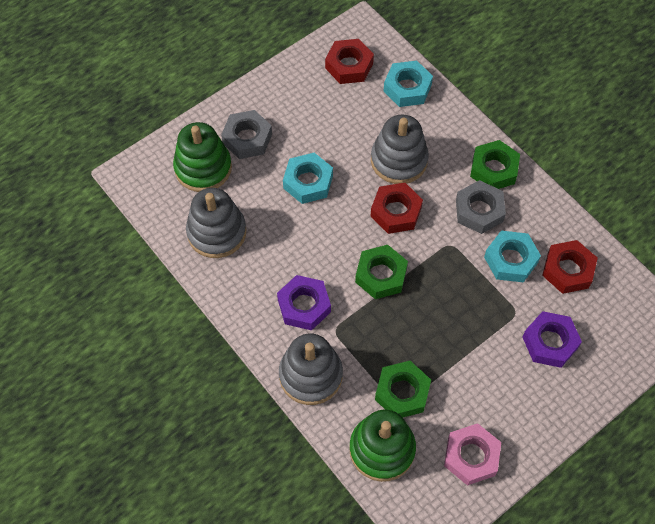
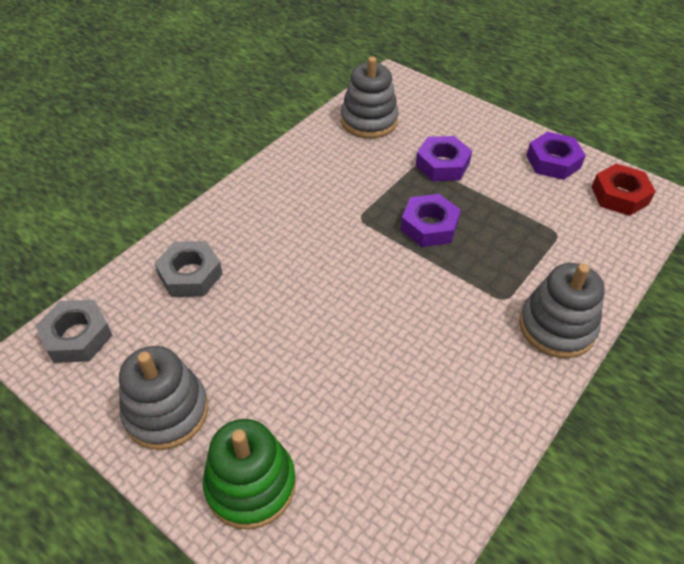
green nut: [355,245,408,299] [375,361,431,418] [470,140,520,189] = 3 -> none = 0
green stacking toy: [173,122,232,192] [349,410,416,482] = 2 -> [203,419,296,530] = 1
pink nut: [444,423,501,486] = 1 -> none = 0
purple nut: [277,275,331,330] [523,311,582,368] = 2 -> [401,194,461,247] [415,136,472,181] [526,132,586,180] = 3
red nut: [325,39,374,84] [371,183,423,234] [542,240,598,294] = 3 -> [592,164,656,216] = 1
turquoise nut: [283,153,333,204] [383,61,433,107] [484,231,541,283] = 3 -> none = 0

